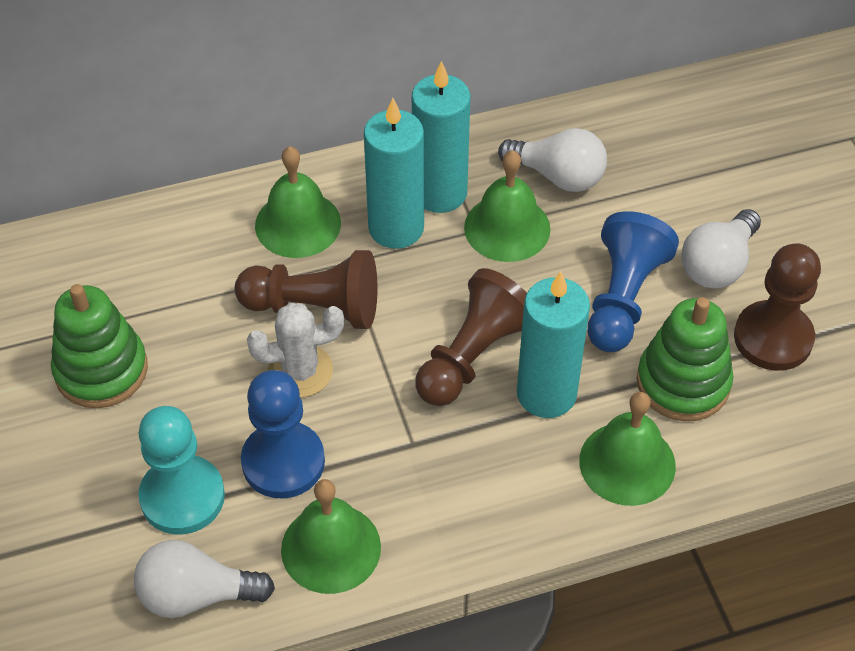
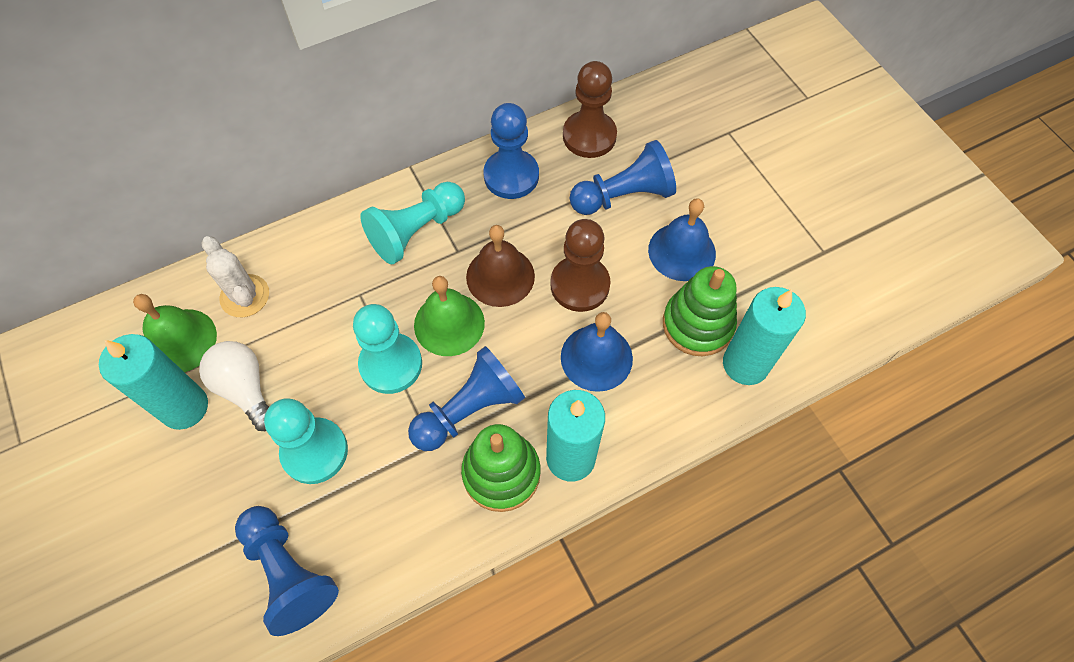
blue bell: none = 0 -> [561,312,633,392] [648,198,716,281] = 2
blue pawn: [241,370,325,499] [587,211,679,352] = 2 -> [235,506,339,636] [408,346,525,451] [483,103,539,199] [570,140,676,215] = 4
brown bell: none = 0 -> [466,225,535,307] = 1
brown pawn: [235,250,377,329] [415,268,527,406] [734,244,821,371] = 3 -> [551,219,610,312] [563,61,617,158] = 2
green bell: [255,146,341,258] [281,479,381,594] [464,150,550,262] [579,392,676,506] = 4 -> [133,294,217,372] [414,276,485,356] = 2
turquoise pawn: [138,406,225,535] = 1 -> [264,398,348,484] [353,304,422,394] [360,182,465,265] = 3
white light bulb: [134,540,275,618] [498,128,607,192] [681,209,761,288] = 3 -> [199,341,269,431] = 1

